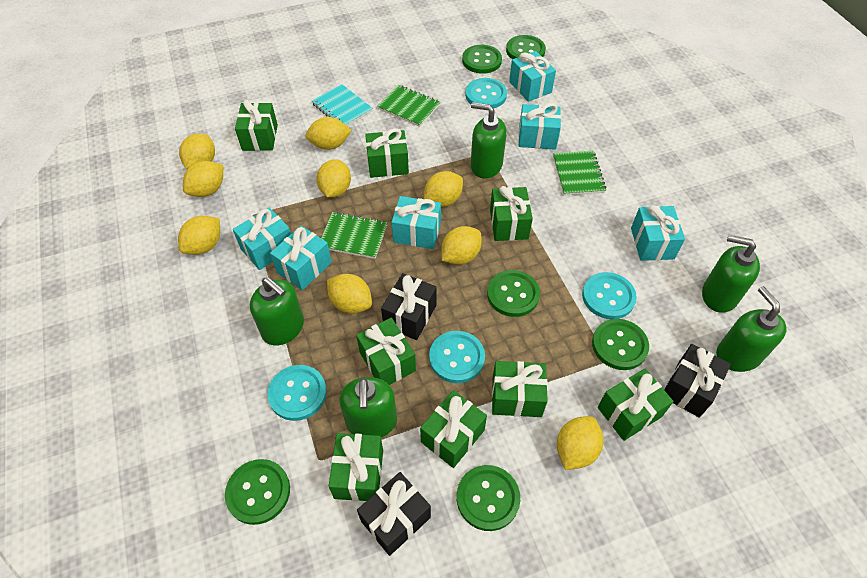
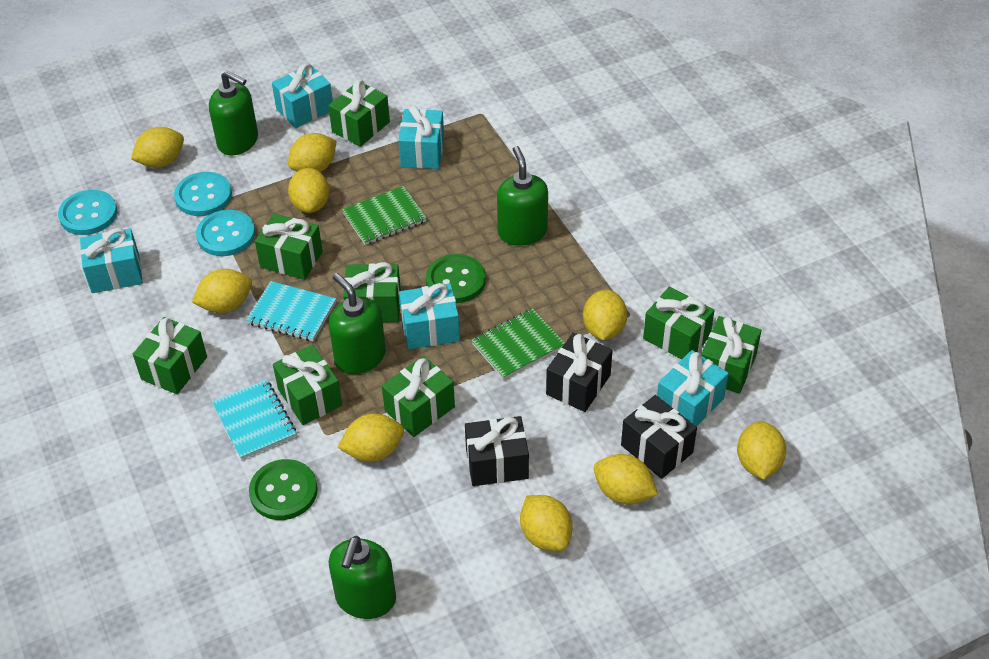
green button: [225,459,290,525] [457,465,520,531] [462,45,502,74] [487,270,540,317] [506,35,546,59] [592,319,649,370] = 6 -> [249,459,318,520] [426,254,486,303] = 2
green notebook: [321,212,388,259] [377,85,440,127] [553,151,606,196] = 3 -> [342,186,427,245] [471,308,565,380] = 2
green soap dispenser: [250,277,304,345] [339,377,397,437] [471,102,507,178] [702,235,760,313] [716,286,787,372] = 5 -> [209,70,258,155] [329,273,386,374] [329,536,396,619] [497,146,548,246] = 4
turquoise button: [267,365,327,421] [429,331,485,383] [465,78,507,108] [582,272,637,319] = 4 -> [58,190,117,235] [174,172,232,216] [196,210,255,256] = 3
turquoise gift: [233,207,291,270] [270,226,332,290] [392,196,441,249] [509,51,556,102] [518,103,561,150] [631,205,685,261] = 6 -> [80,228,143,293] [272,63,333,128] [398,106,444,169] [399,283,460,349] [657,350,729,427] = 5
turquoise notebook: [312,84,373,126] = 1 -> [212,379,296,460] [246,281,336,341] = 2

